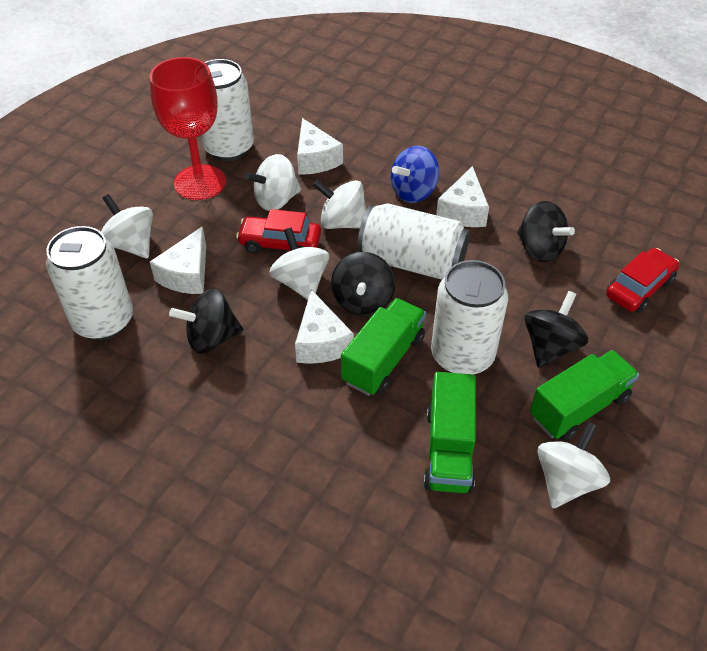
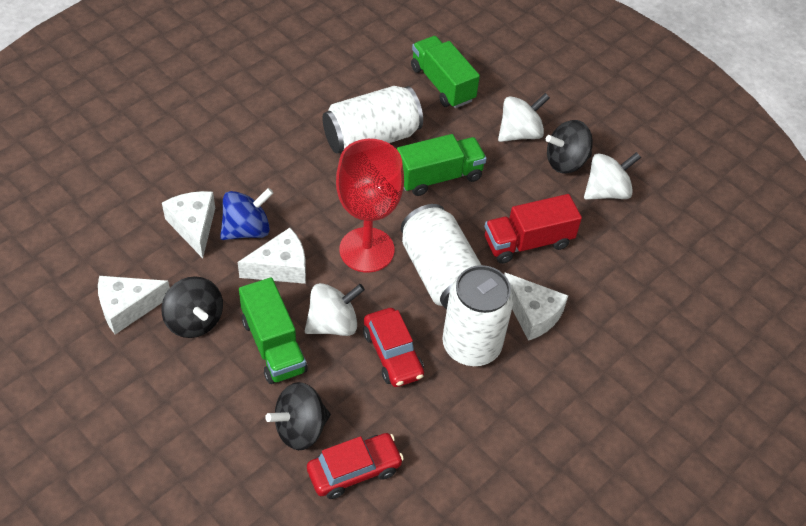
black spinning top: [169,289,243,354] [331,252,395,315] [517,201,575,262] [524,291,588,368] = 4 -> [161,276,223,338] [265,382,331,450] [546,120,593,174] = 3
red truck: none = 0 -> [485,194,582,264] = 1
white can: [46,226,133,340] [201,59,254,161] [357,203,470,280] [431,260,508,375] = 4 -> [323,86,423,154] [401,204,481,309] [442,265,514,366] = 3
white spinning top: [101,194,153,259] [245,154,301,211] [269,228,329,300] [313,179,366,229] [537,422,610,508] = 5 -> [305,283,365,336] [498,93,550,142] [584,152,641,200] = 3

